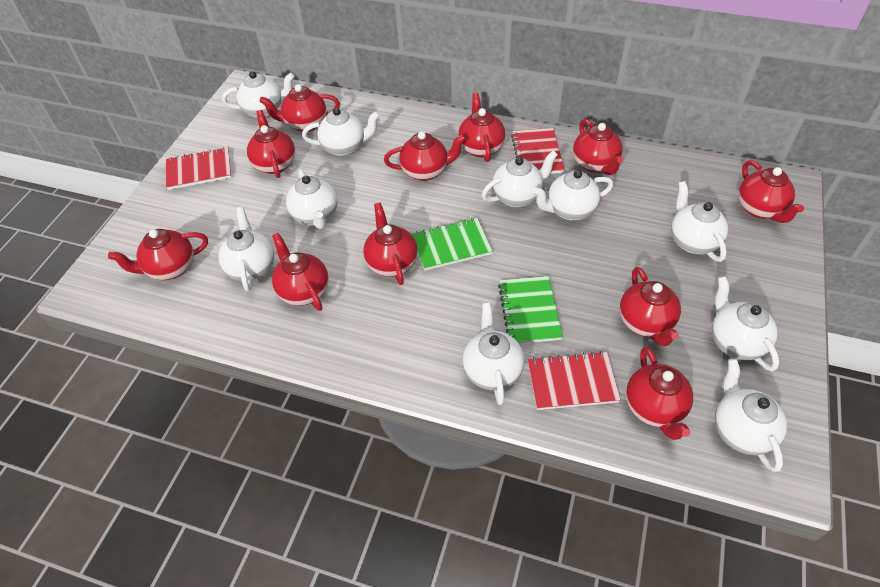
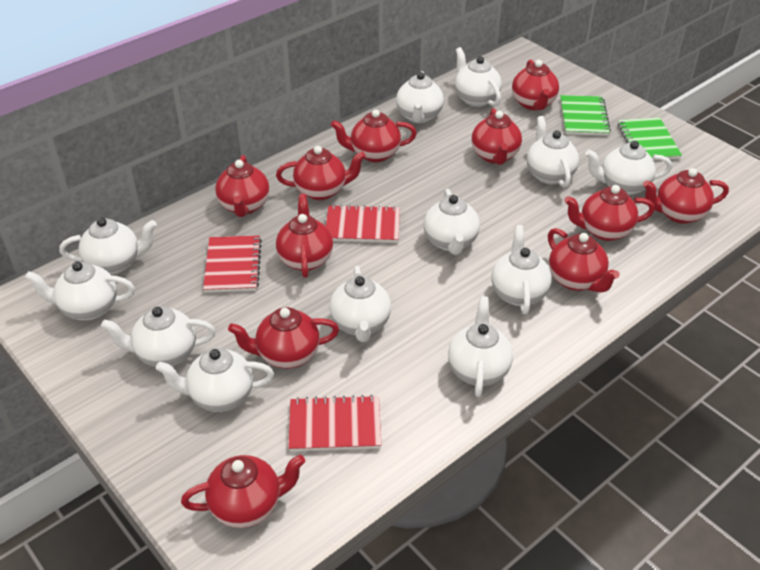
white teapot: [218,207,274,291] [222,71,295,118] [286,169,337,229] [302,108,380,156] [463,302,524,405] [482,150,558,207] [533,170,613,221] [671,181,728,262] [712,276,779,371] [715,359,787,472] = 10 -> [25,261,135,320] [59,217,157,275] [101,306,216,367] [156,348,274,412] [330,266,391,342] [396,71,444,123] [424,189,480,255] [448,296,513,397] [455,47,502,107] [492,225,552,314] [527,116,579,188] [585,141,672,195] = 12

